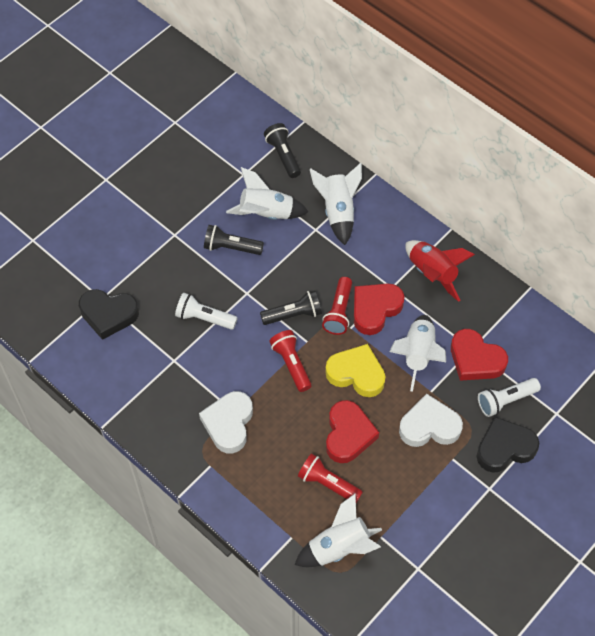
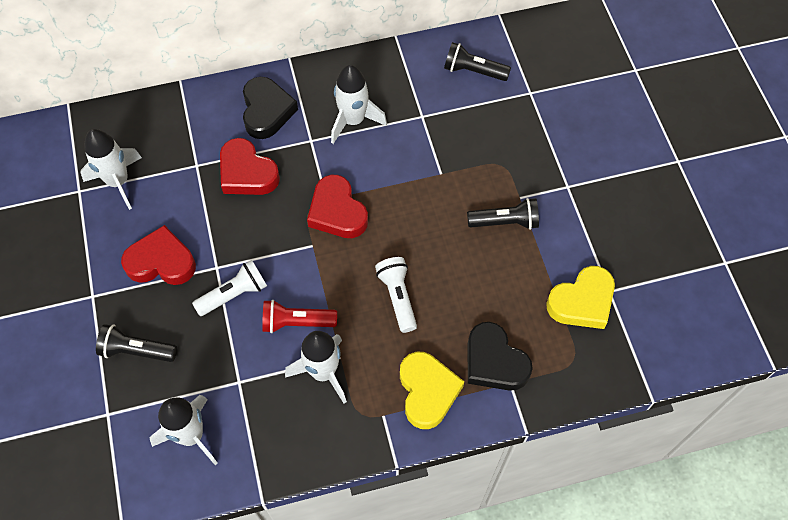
red flashlight: [269,330,312,392] [298,453,363,503] [322,277,352,335] = 3 -> [262,300,337,333] = 1
red rocket: [405,240,475,302] = 1 -> none = 0
white heart: [199,391,253,453] [399,394,463,447] = 2 -> none = 0
yellow heart: [325,344,386,397] = 1 -> [400,352,465,429] [546,266,615,329] = 2

